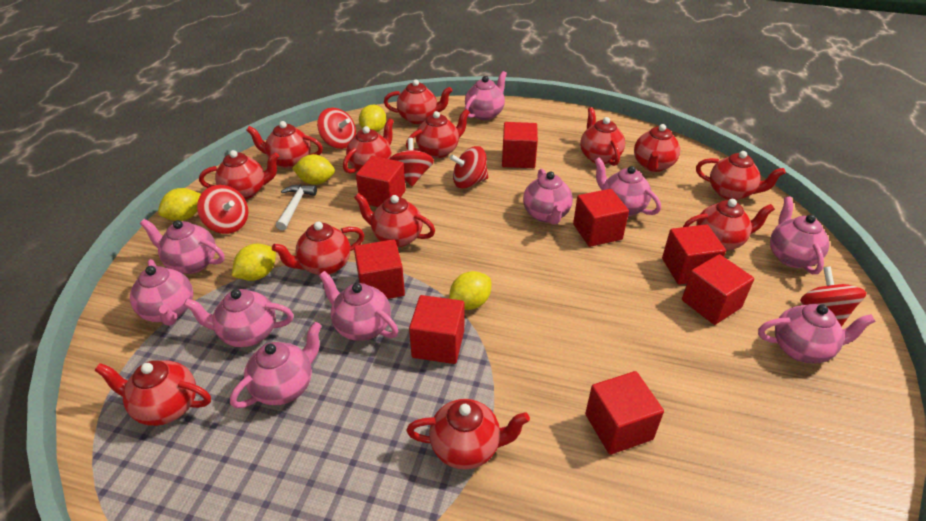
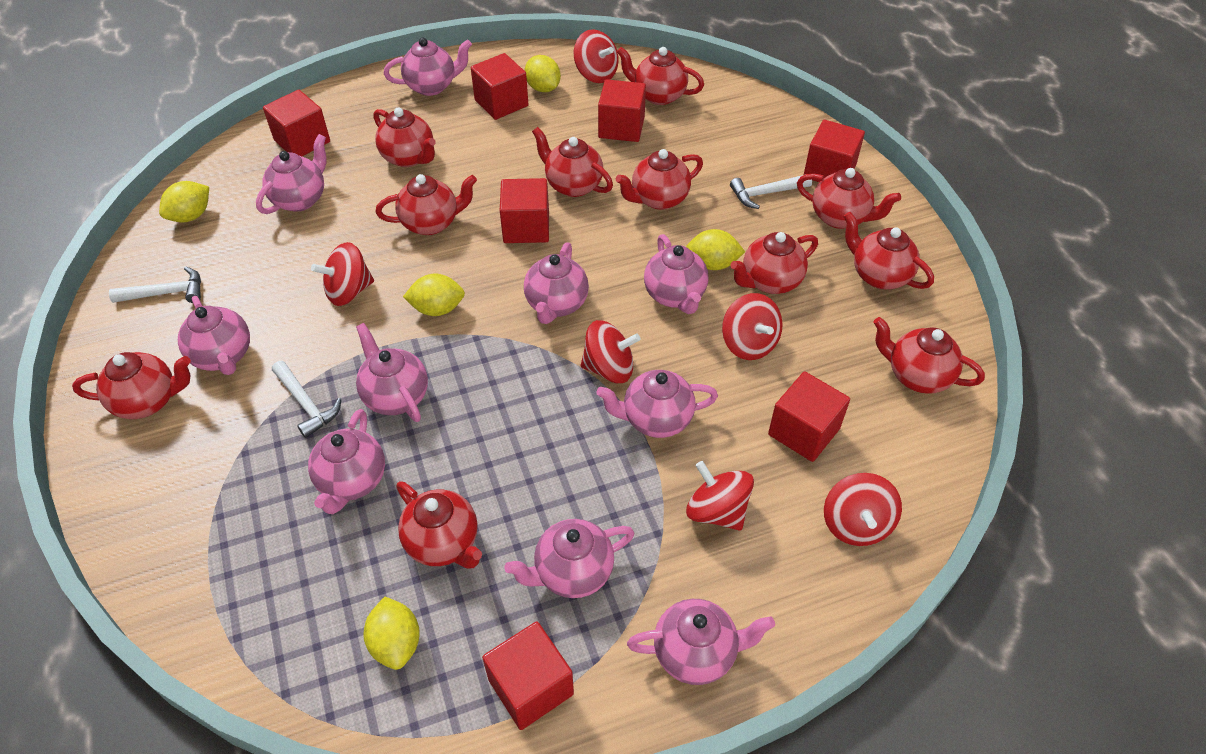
red cube: [354,239,405,299] [356,156,406,207] [409,295,464,364] [502,122,538,168] [573,189,629,247] [585,371,664,455] [662,224,726,285] [682,254,754,325] = 8 -> [263,90,330,156] [471,53,528,120] [482,621,574,730] [500,178,549,243] [598,79,646,142] [768,371,850,462] [804,120,865,182] = 7
red spinning top: [197,185,248,234] [317,108,356,149] [389,138,434,186] [450,146,488,189] [800,266,867,327] = 5 -> [311,242,374,306] [574,29,619,83] [581,320,640,383] [686,461,754,531] [722,293,783,360] [824,473,902,546] = 6
red teapot: [94,360,211,426] [199,150,279,199] [246,121,323,169] [272,222,364,275] [343,118,394,174] [354,193,435,247] [384,79,452,124] [406,109,470,158] [406,399,530,470] [580,107,625,166] [634,124,680,172] [683,199,775,251] [696,151,786,200] = 13 -> [72,352,191,419] [373,107,436,167] [376,174,477,235] [397,482,482,569] [532,127,613,197] [616,149,703,210] [617,47,704,105] [730,232,818,294] [797,168,901,229] [844,212,934,289] [873,317,985,394] = 11
white hammer: [276,184,317,230] = 1 -> [109,267,201,303] [272,361,341,438] [730,174,812,209] = 3

